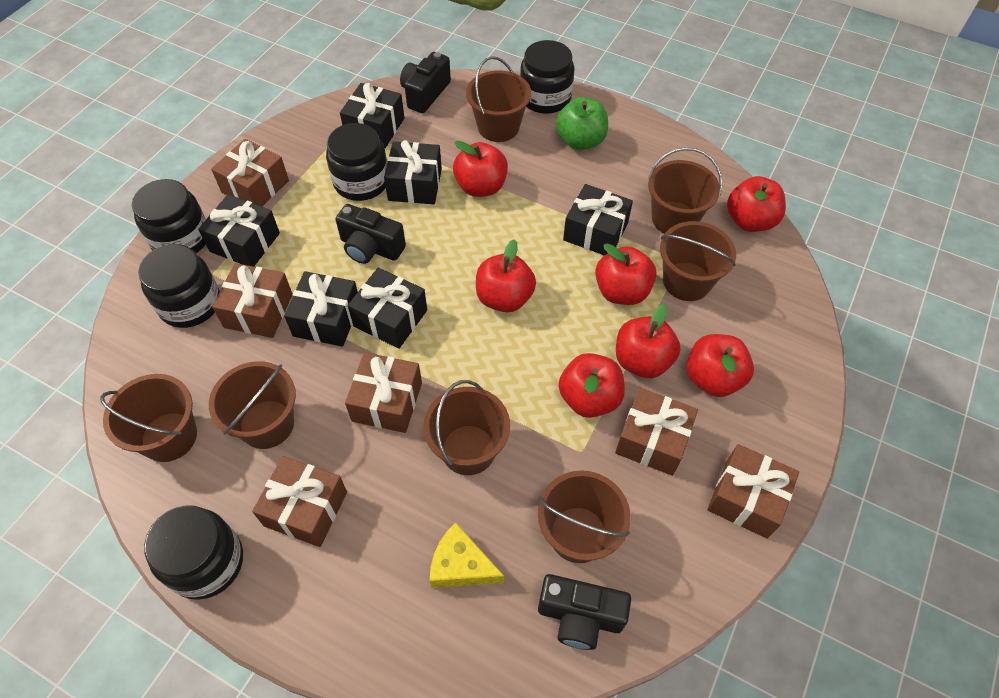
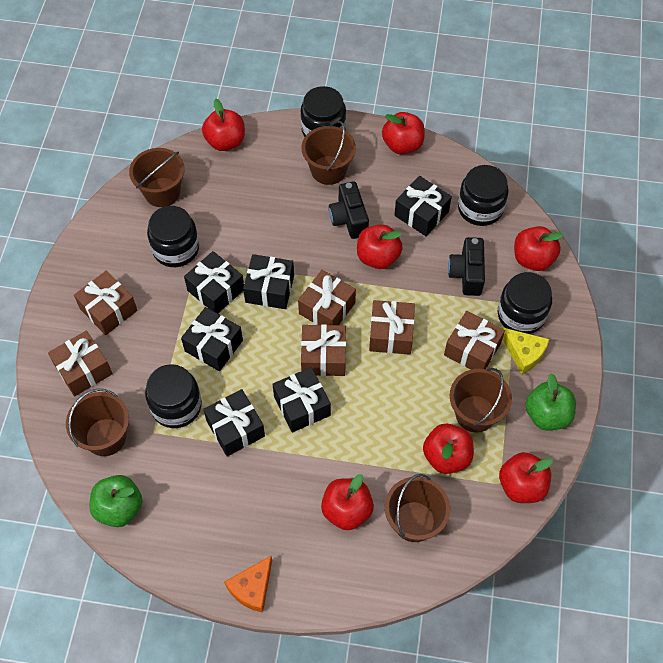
black camera: [335,204,406,264] [400,52,451,113] [538,574,631,650] = 3 -> [329,181,369,239] [448,237,485,296] = 2
brown bucket: [100,374,197,462] [209,361,296,449] [423,380,510,475] [466,56,531,142] [538,471,631,563] [648,147,722,234] [660,221,736,301] = 7 -> [66,388,129,456] [129,148,185,207] [302,121,356,185] [385,474,450,542] [450,368,512,433] = 5
green apple: [556,97,608,150] = 1 -> [89,475,143,527] [525,373,576,430] = 2
orange cheese: none = 0 -> [224,556,272,613] = 1

